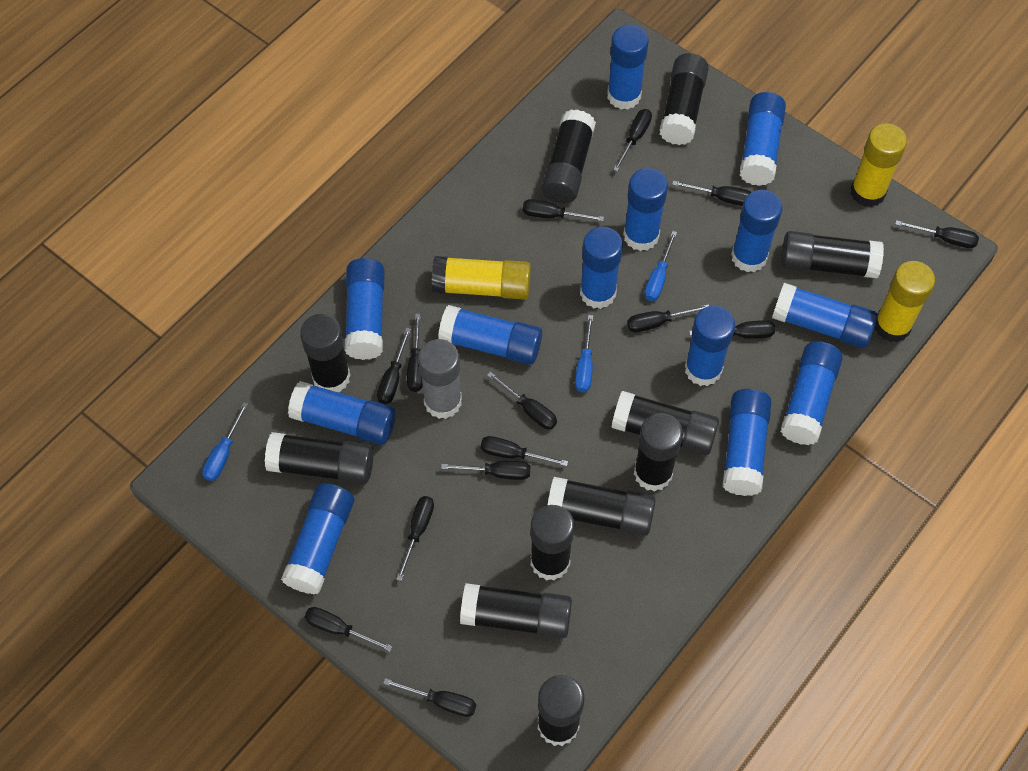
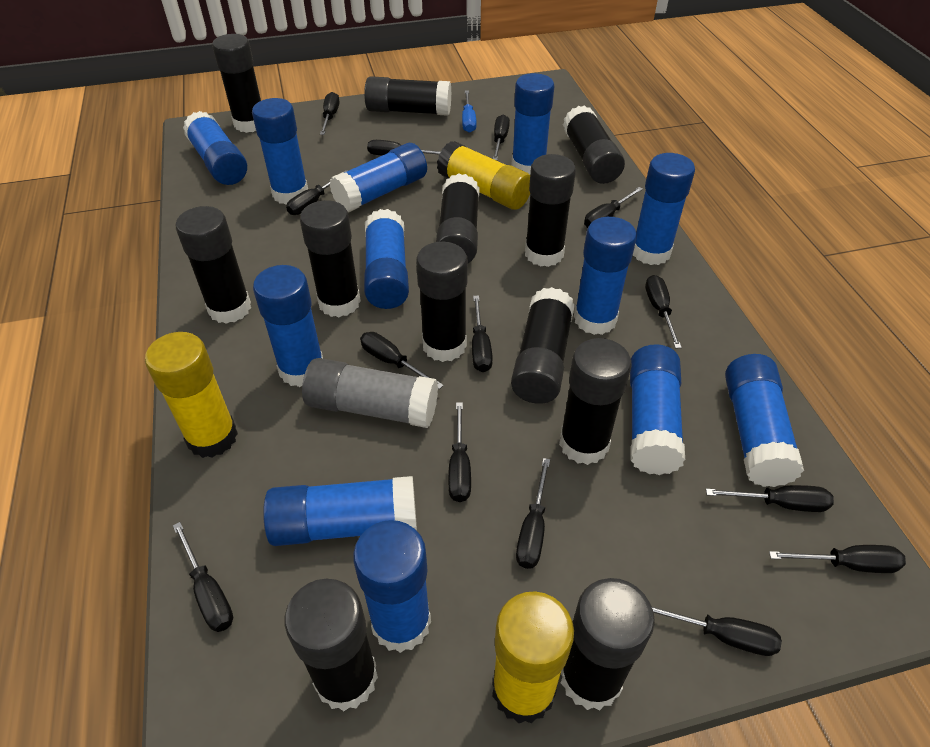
black glue stick: [265,432,374,484] [300,314,351,392] [460,583,572,638] [530,505,575,581] [538,675,585,746] [542,109,596,204] [548,477,656,536] [612,391,719,455] [634,413,683,492] [660,53,709,145] [781,231,884,278] = 11 -> [176,206,251,324] [212,34,261,133] [285,579,378,711] [300,200,361,317] [364,76,451,116] [416,242,468,362] [436,173,480,263] [511,287,575,404] [525,154,576,267] [559,338,632,465] [561,578,655,710] [563,105,625,184] = 12
blue glue stick: [281,483,354,594] [288,381,395,445] [345,258,385,360] [438,305,542,365] [580,227,623,309] [607,25,649,110] [623,168,668,251] [685,306,735,386] [722,389,771,496] [731,190,782,272] [740,92,786,186] [772,283,878,348] [780,341,843,445] = 13 -> [183,111,247,185] [252,98,308,205] [253,265,323,387] [263,476,417,546] [330,143,427,213] [353,520,431,653] [364,209,409,309] [511,73,554,174] [574,217,637,335] [630,344,685,475] [633,153,695,265] [725,354,804,487] = 12
blue screwdriver: [202,403,248,481] [575,315,593,393] [644,231,677,301] = 3 -> [462,91,476,133] = 1

